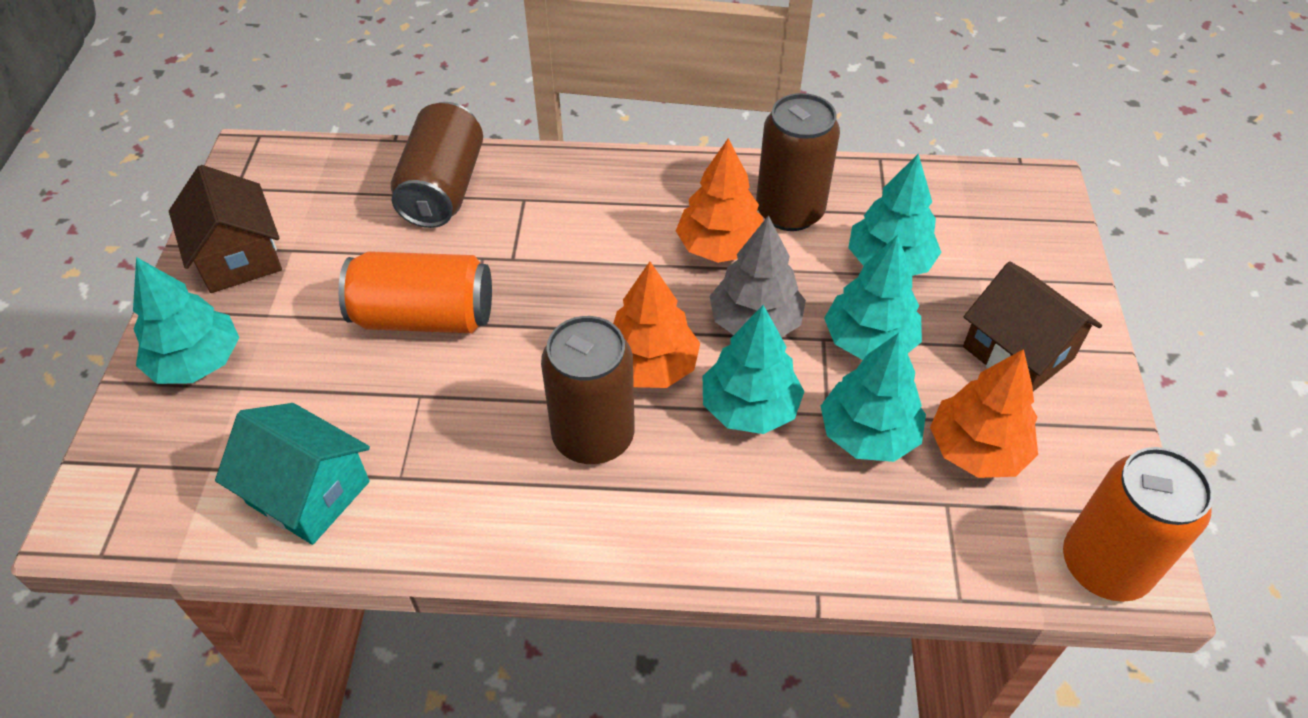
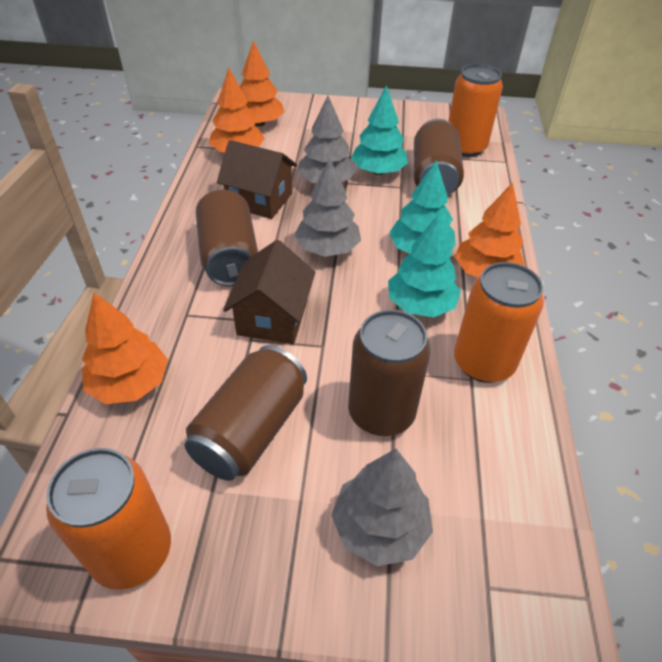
brown can: [391,102,483,228] [541,316,635,464] [756,93,840,231] = 3 -> [185,345,307,481] [196,189,258,286] [348,310,431,436] [414,118,464,195] = 4
grey tree: [710,215,806,337] = 1 -> [294,158,361,257] [298,96,357,183] [332,449,433,566] = 3
orange can: [338,251,492,333] [1063,447,1214,602] = 2 -> [46,448,171,590] [449,64,503,157] [454,262,544,383] = 3
orange tree: [613,262,700,388] [676,138,764,263] [930,349,1038,478] = 3 -> [82,293,168,404] [209,67,265,152] [240,41,284,126] [455,182,525,277] = 4
turquoise house: [215,403,370,545] = 1 -> none = 0
turquoise tree: [133,257,239,384] [703,305,805,434] [821,333,926,462] [824,235,922,360] [848,154,942,276] = 5 -> [351,85,408,175] [388,214,461,317] [389,161,455,254] = 3

